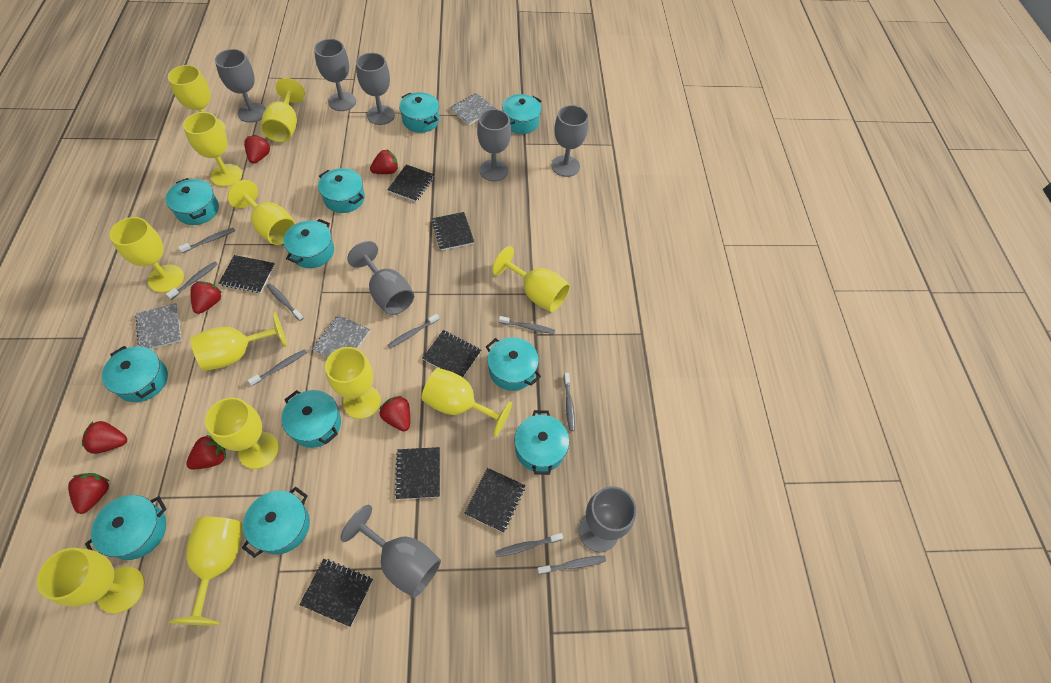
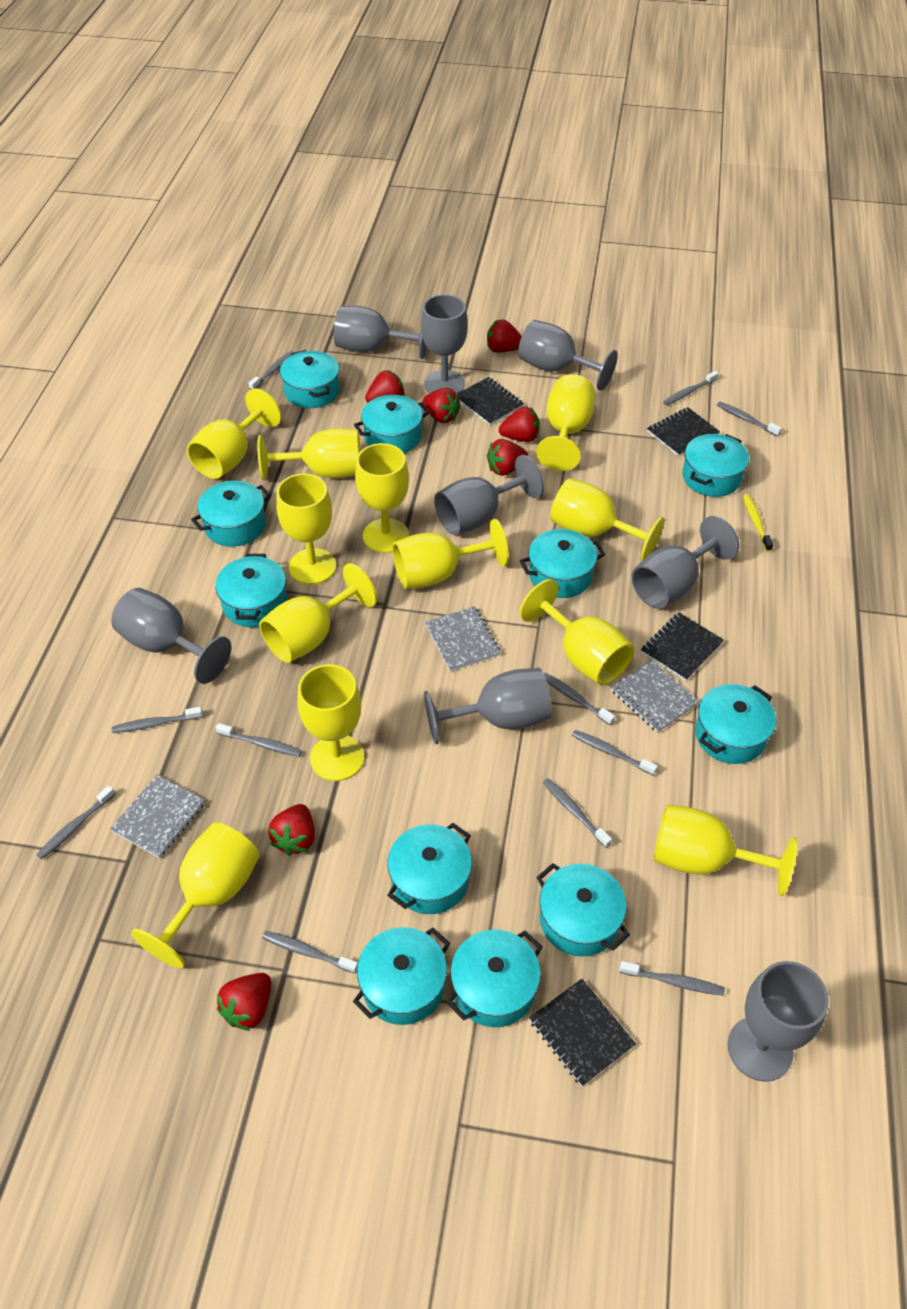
black notebook: [219,255,275,293] [299,559,373,627] [387,165,434,202] [395,447,440,500] [422,330,481,377] [431,212,474,250] [464,468,525,533] = 7 -> [458,377,524,425] [529,979,636,1086] [641,612,724,681] [647,407,720,456] = 4
grey toothbrush: [166,262,218,300] [178,228,235,253] [248,350,307,386] [266,283,303,321] [388,314,439,348] [495,533,563,557] [499,316,555,334] [537,556,606,574] [564,373,575,431] = 9 -> [36,786,115,859] [112,707,203,733] [216,723,302,757] [249,351,295,390] [262,931,358,974] [543,778,612,848] [544,673,615,725] [572,730,658,775] [619,961,725,996] [663,371,719,405] [717,402,782,436] = 11
yellow toothbrush: none = 0 -> [743,494,773,552] = 1

